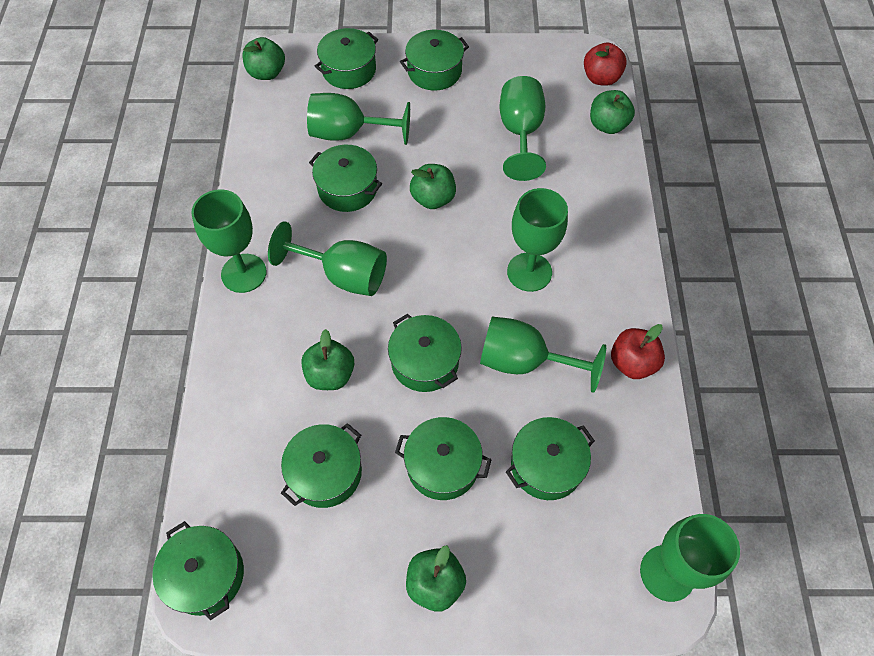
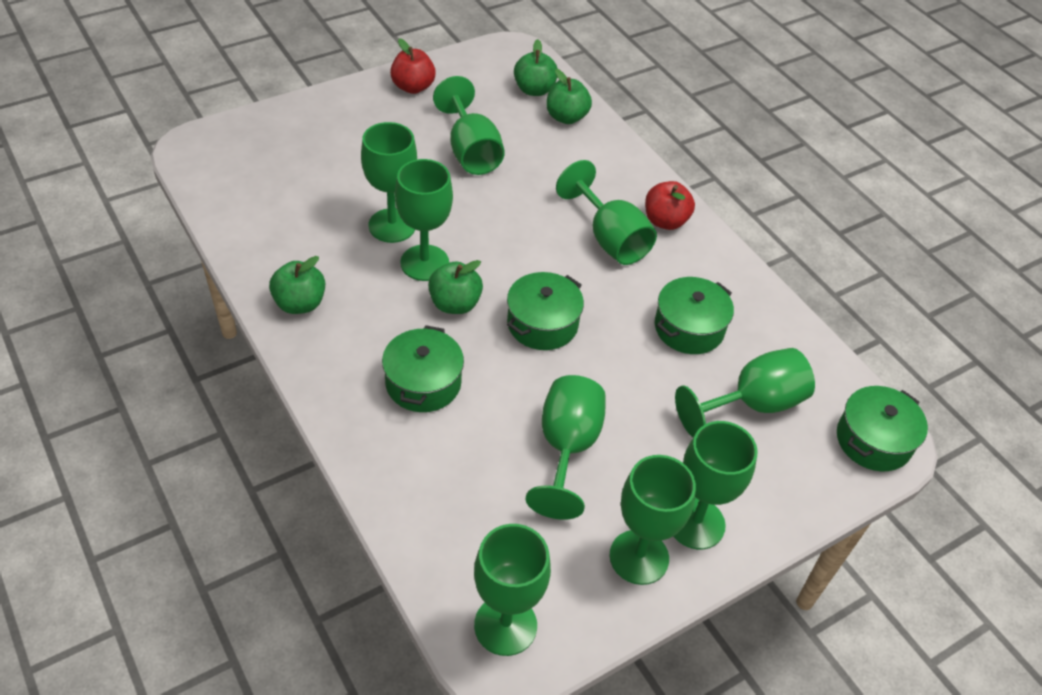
green apple: [242,37,285,80] [301,329,354,390] [406,545,466,612] [410,164,456,209] [590,90,635,134] = 5 -> [269,256,325,314] [428,260,483,314] [514,39,558,96] [546,69,592,124] = 4
green goblet: [191,189,267,293] [268,221,387,296] [307,93,410,145] [480,317,606,393] [500,76,546,181] [507,188,568,292] [640,514,740,602] = 7 -> [361,122,417,243] [395,159,453,281] [433,76,505,175] [474,524,551,656] [525,375,606,520] [556,160,657,265] [610,455,696,585] [673,421,758,549] [675,348,815,437] = 9
green pot: [152,521,244,620] [281,423,362,508] [309,145,382,212] [315,28,378,89] [388,314,462,392] [395,417,492,500] [400,30,469,90] [506,417,595,500] = 8 -> [382,325,464,412] [507,272,584,350] [655,277,734,354] [837,386,928,472] = 4

